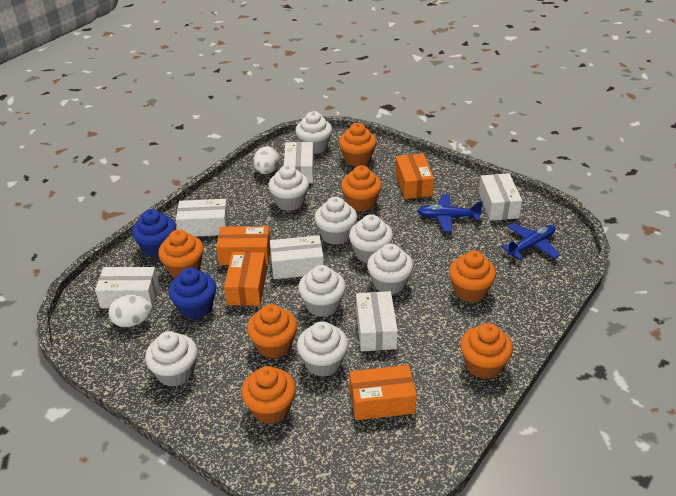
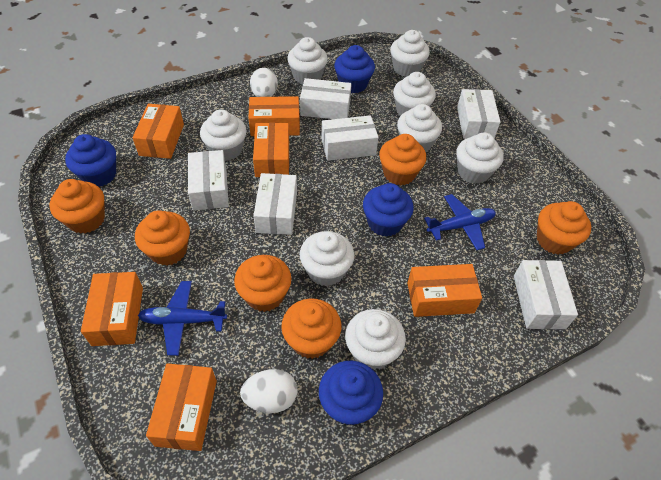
blue cupcake: [132,209,176,257] [168,267,216,320] = 2 -> [65,134,116,187] [319,361,383,425] [334,45,375,93] [363,183,414,237] = 4
orange box: [216,226,270,265] [224,252,267,306] [350,365,417,420] [395,153,434,199] = 4 -> [81,272,143,346] [133,104,184,159] [146,363,217,451] [248,96,300,136] [253,123,289,177] [407,264,482,317] = 6
orange cupcake: [158,229,204,278] [241,366,296,424] [247,304,297,359] [339,123,377,167] [341,165,382,212] [449,251,496,302] [460,323,513,379] = 7 -> [50,179,105,234] [135,210,190,265] [234,255,292,312] [281,298,341,359] [379,134,426,185] [537,201,591,254] = 6

